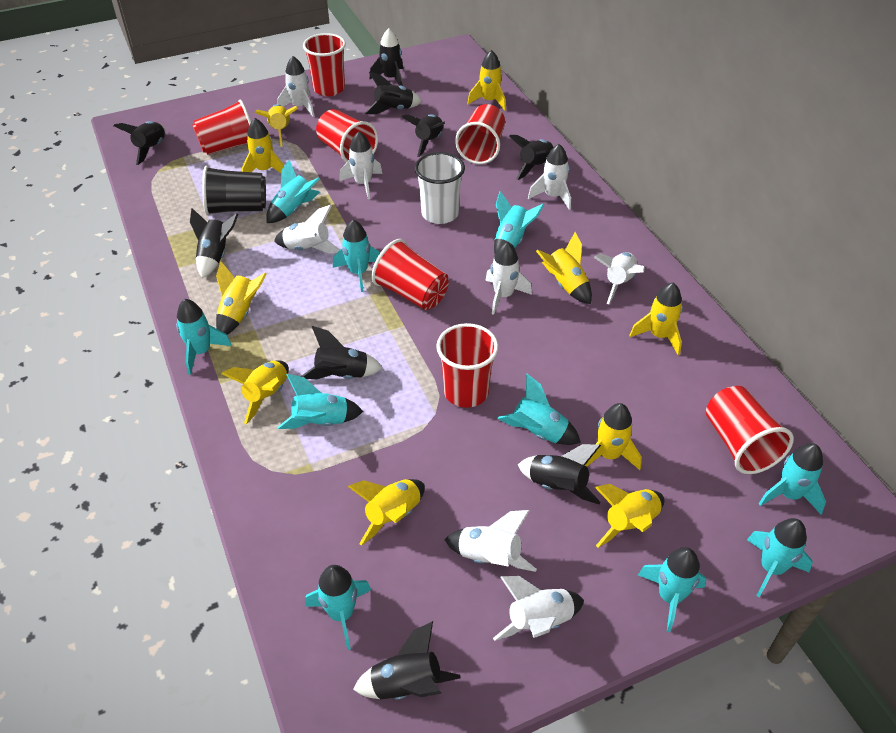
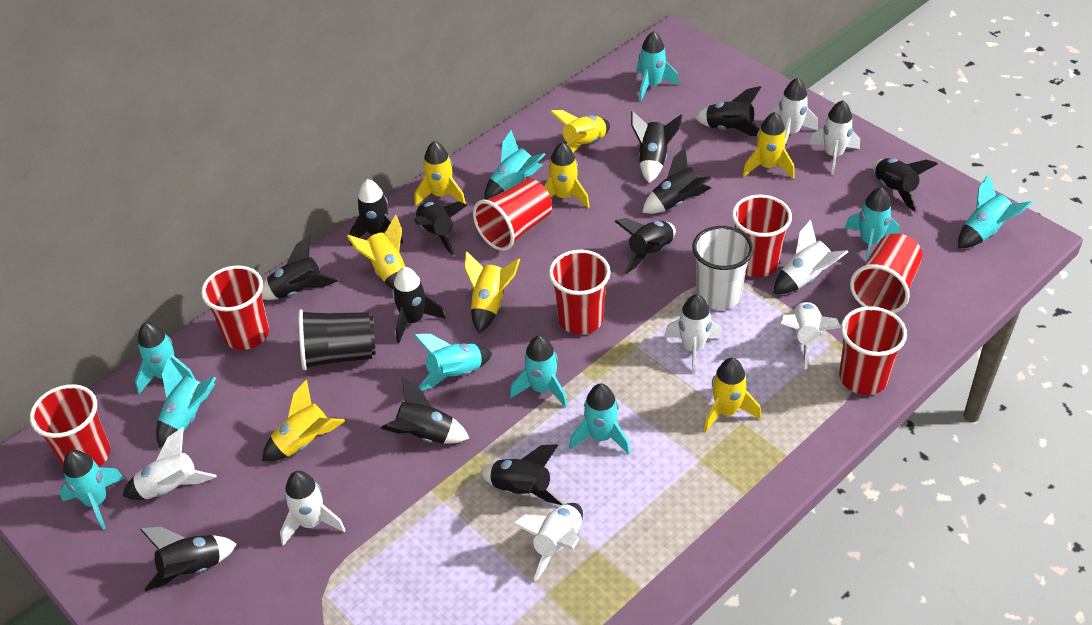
black rocket: [113,121,166,165] [190,208,238,278] [301,326,383,379] [353,621,461,700] [365,72,422,114] [369,28,403,86] [402,115,445,157] [509,135,554,180] [518,444,601,505] = 9 -> [140,526,237,592] [262,235,338,300] [350,179,403,245] [381,377,469,444] [392,267,445,343] [414,201,467,256] [480,444,565,505] [614,218,676,274] [631,110,682,183] [642,147,712,214] [695,86,761,136] [873,158,938,213] = 12
yellow rocket: [216,261,267,335] [221,360,289,424] [242,118,284,173] [254,104,298,147] [348,479,425,546] [467,50,506,111] [536,232,592,304] [585,403,642,470] [595,484,664,548] [629,283,683,355] = 10 -> [262,380,345,461] [347,215,405,289] [414,141,466,206] [464,251,520,333] [544,142,590,208] [550,110,610,152] [704,358,761,432] [743,112,794,178] = 8

